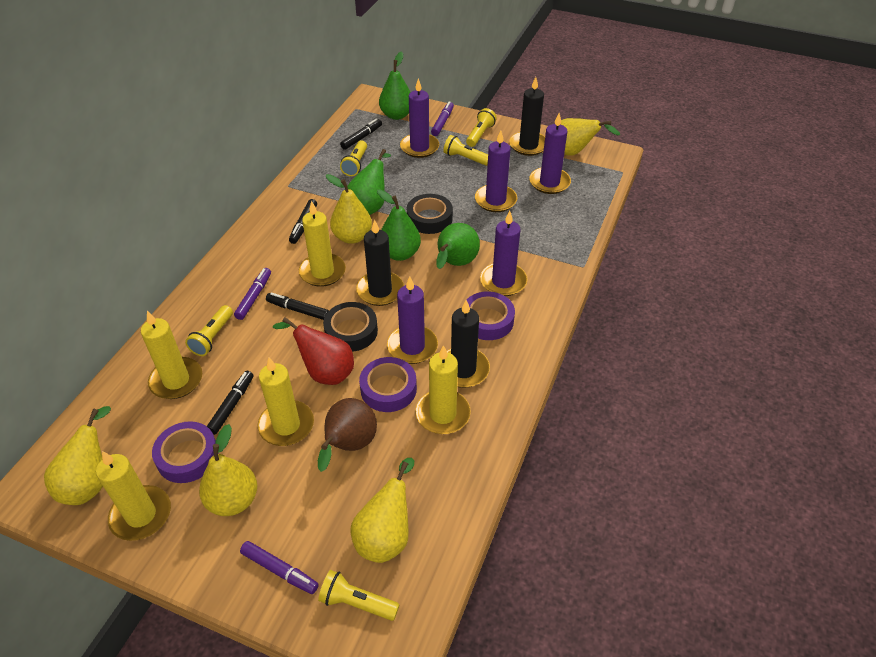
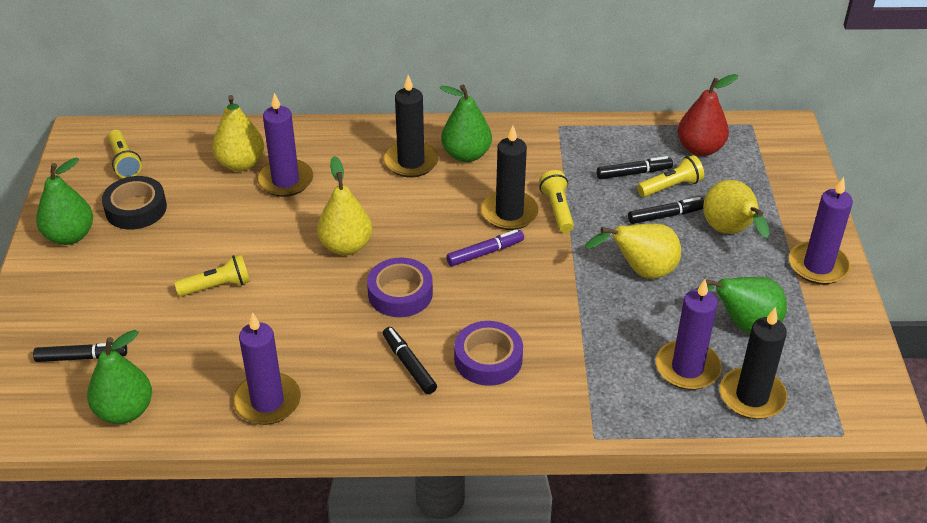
black tape: [323,302,378,352] [407,194,453,234] = 2 -> [102,176,167,229] = 1
brown pear: [318,398,377,472] = 1 -> none = 0
purple candle: [387,276,438,364] [400,78,439,158] [475,130,517,212] [480,211,527,296] [529,113,571,194] = 5 -> [233,312,301,425] [257,93,313,197] [656,279,722,390] [789,177,853,284] = 4
purple marker: [234,268,271,320] [240,541,319,594] [431,101,454,136] = 3 -> [446,229,524,266] = 1
purple tape: [152,421,216,483] [359,357,417,412] [467,291,515,340] = 3 -> [367,257,433,317] [454,321,523,386] = 2
yellow candle: [96,451,171,541] [141,311,202,399] [258,357,314,446] [299,201,346,287] [415,345,471,434] = 5 -> none = 0
yellow flashlight: [185,305,233,356] [318,570,400,621] [340,140,367,176] [443,135,488,166] [466,108,497,147] = 5 -> [108,130,142,178] [174,254,250,296] [539,170,574,233] [637,155,704,197] = 4
yellow pear: [44,406,111,505] [199,424,257,516] [326,174,372,244] [351,458,414,563] [560,118,620,155] = 5 -> [212,95,264,171] [317,156,372,255] [585,223,681,279] [703,180,769,238] = 4

